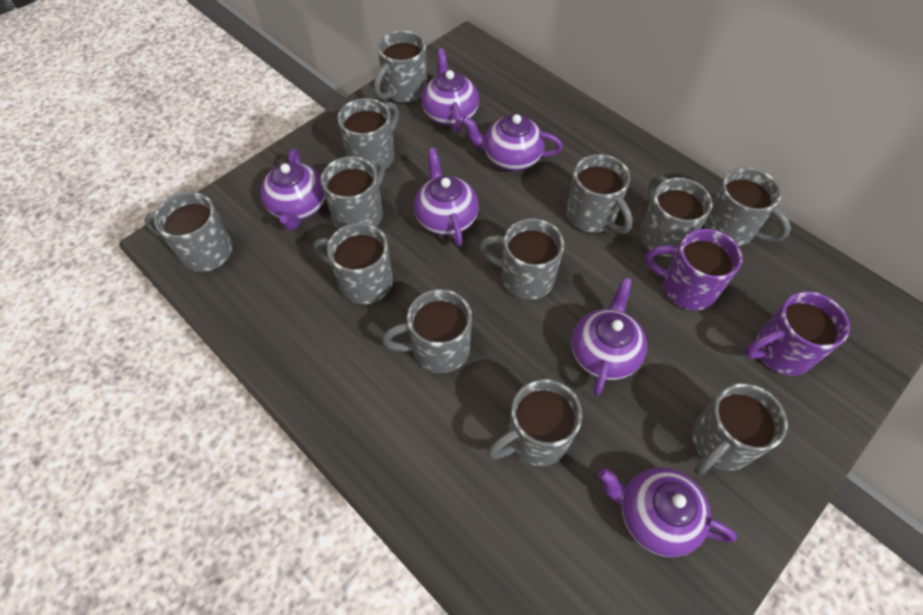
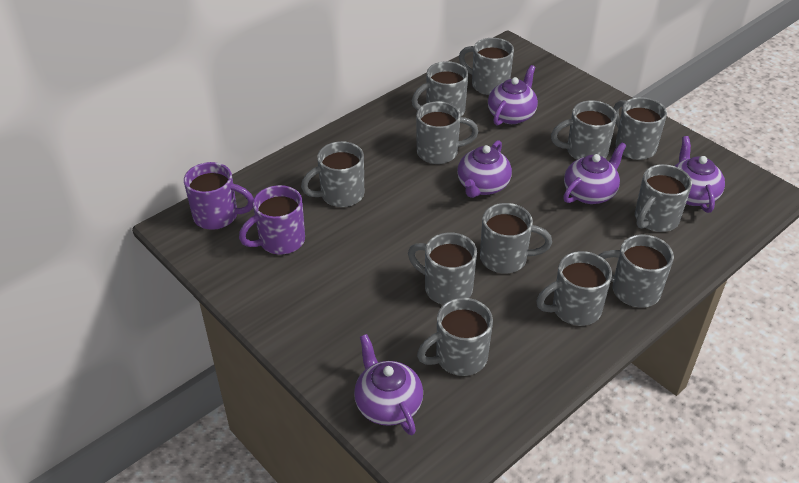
purple teapot: [260,149,325,231] [414,148,479,246] [421,49,479,133] [462,114,563,171] [571,277,647,396] [598,467,737,557] = 6 -> [354,334,423,435] [457,140,512,198] [488,65,538,126] [563,142,626,204] [675,136,725,213] = 5

